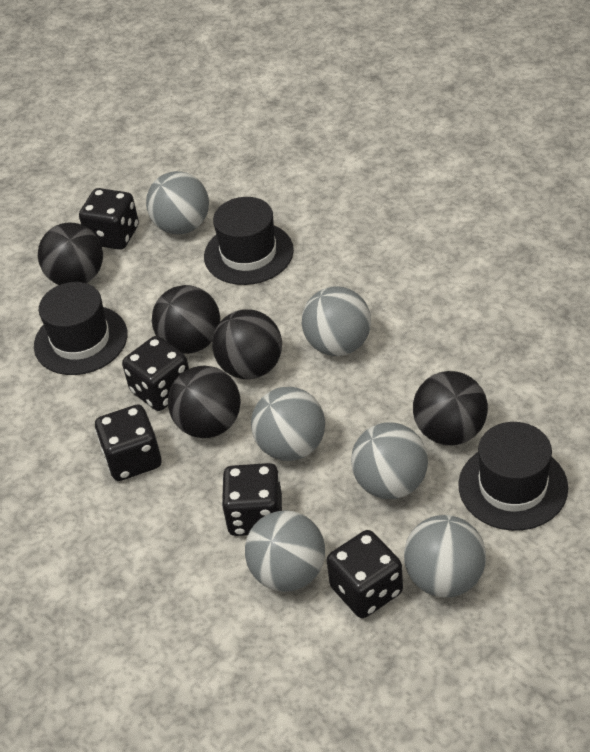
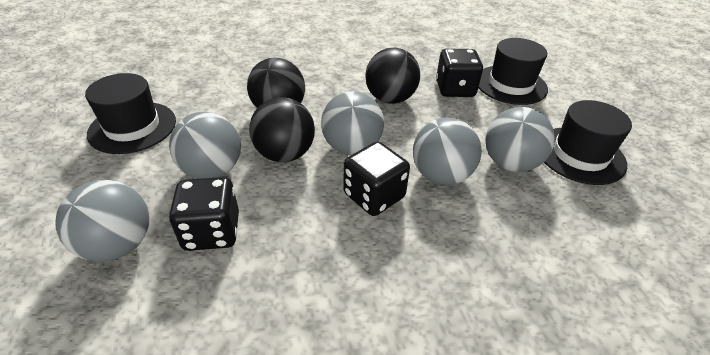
black ball: [38,222,103,285] [152,285,220,354] [168,366,241,438] [212,309,282,379] [413,371,488,445] = 5 -> [247,58,305,108] [249,97,315,162] [365,47,420,104] = 3
black dice: [79,188,139,250] [95,404,161,481] [122,336,189,411] [222,463,282,536] [327,530,403,618] = 5 -> [169,177,239,251] [343,142,410,216] [436,49,483,97] = 3
grey ball: [146,171,209,234] [245,510,325,592] [251,387,325,461] [302,287,371,356] [351,422,428,499] [404,515,486,598] = 6 -> [55,180,149,262] [169,112,241,179] [321,91,384,155] [413,117,482,185] [485,107,555,172] = 5

